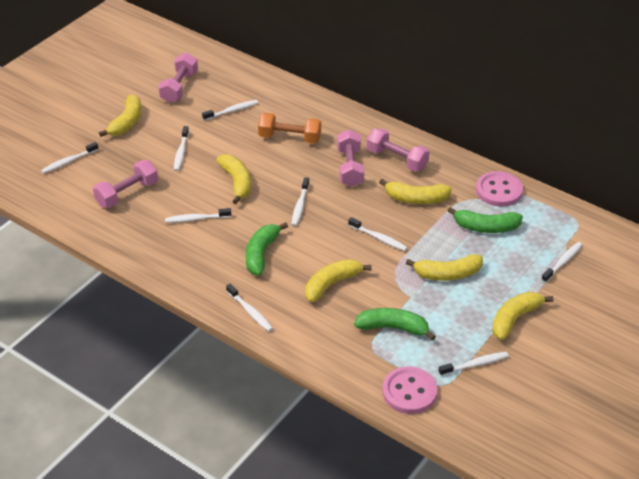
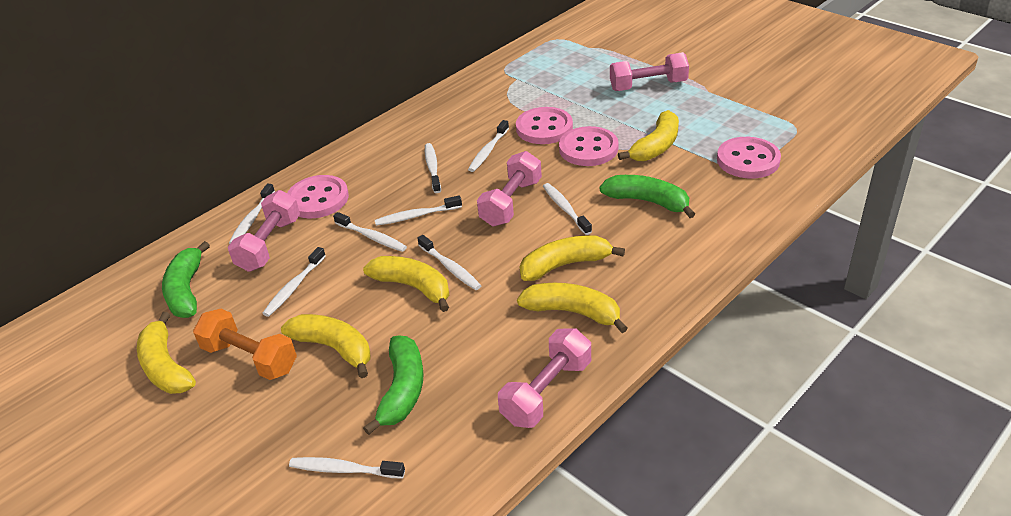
pink button: [382,367,437,414] [476,171,523,207] = 2 -> [287,175,349,218] [516,107,573,144] [559,126,618,166] [717,137,781,178] = 4

